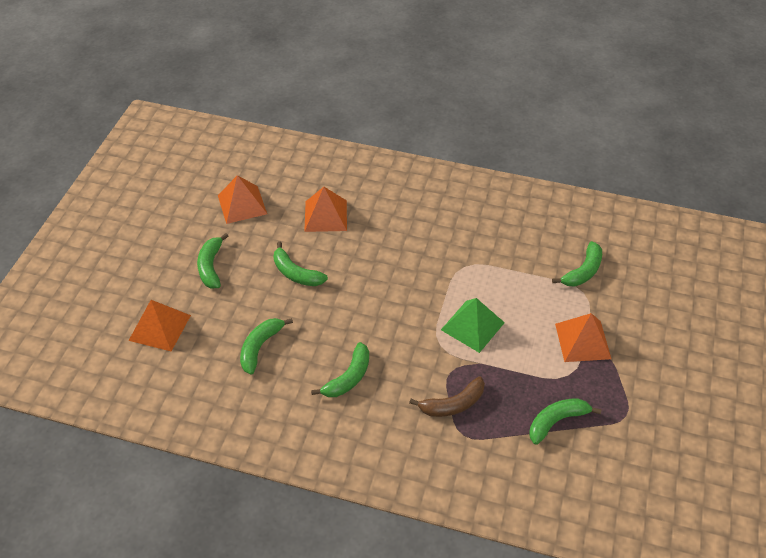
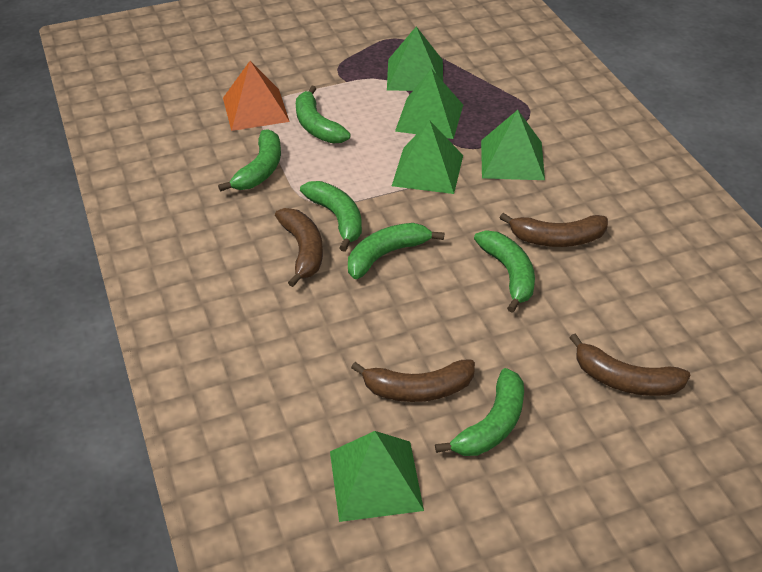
brown banana: [409,376,485,417] = 1 -> [275,208,323,287] [351,359,475,402] [500,213,608,247] [569,333,690,396] = 4
green pyramid: [441,298,505,353] = 1 -> [330,431,424,522] [387,27,443,91] [392,120,463,194] [395,69,463,139] [481,110,545,180] = 5
orange pyramid: [129,300,191,351] [218,175,267,224] [304,187,347,232] [555,313,611,362] = 4 -> [223,61,290,131] = 1

